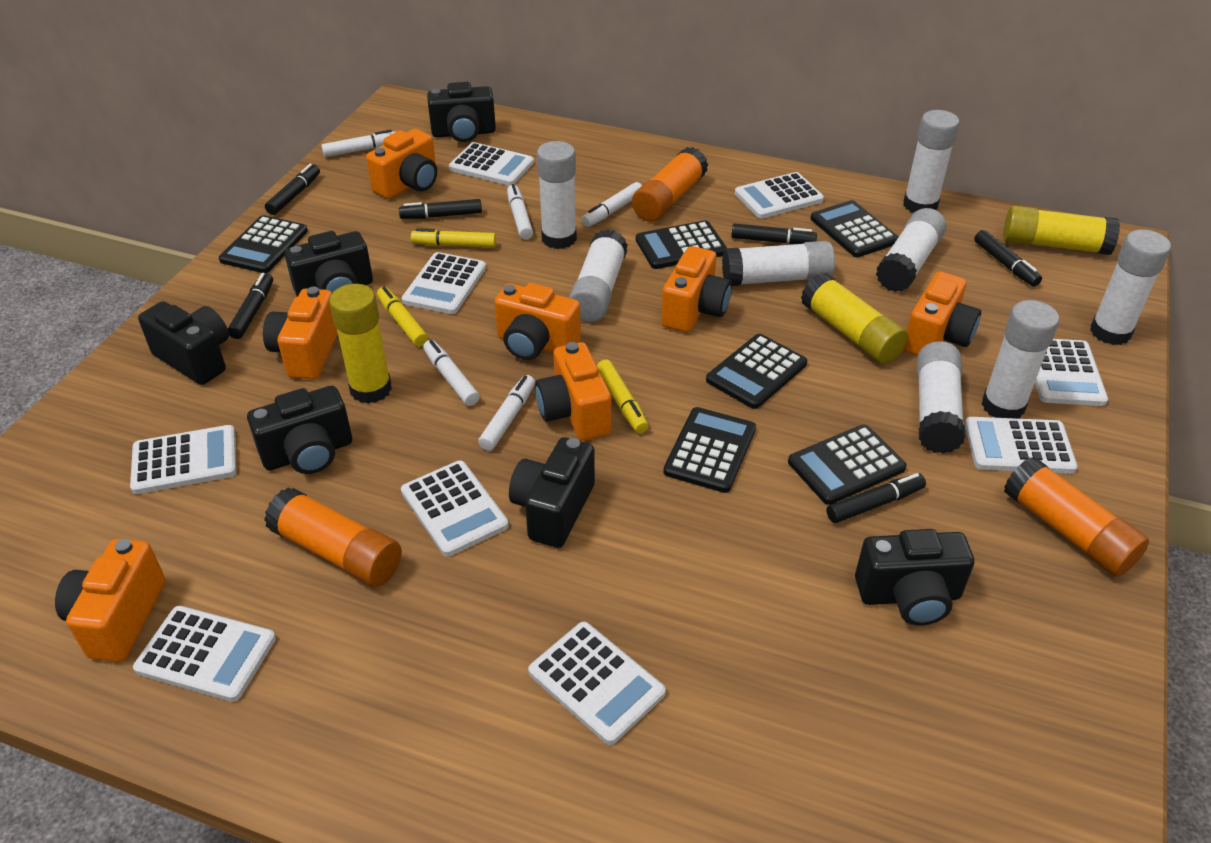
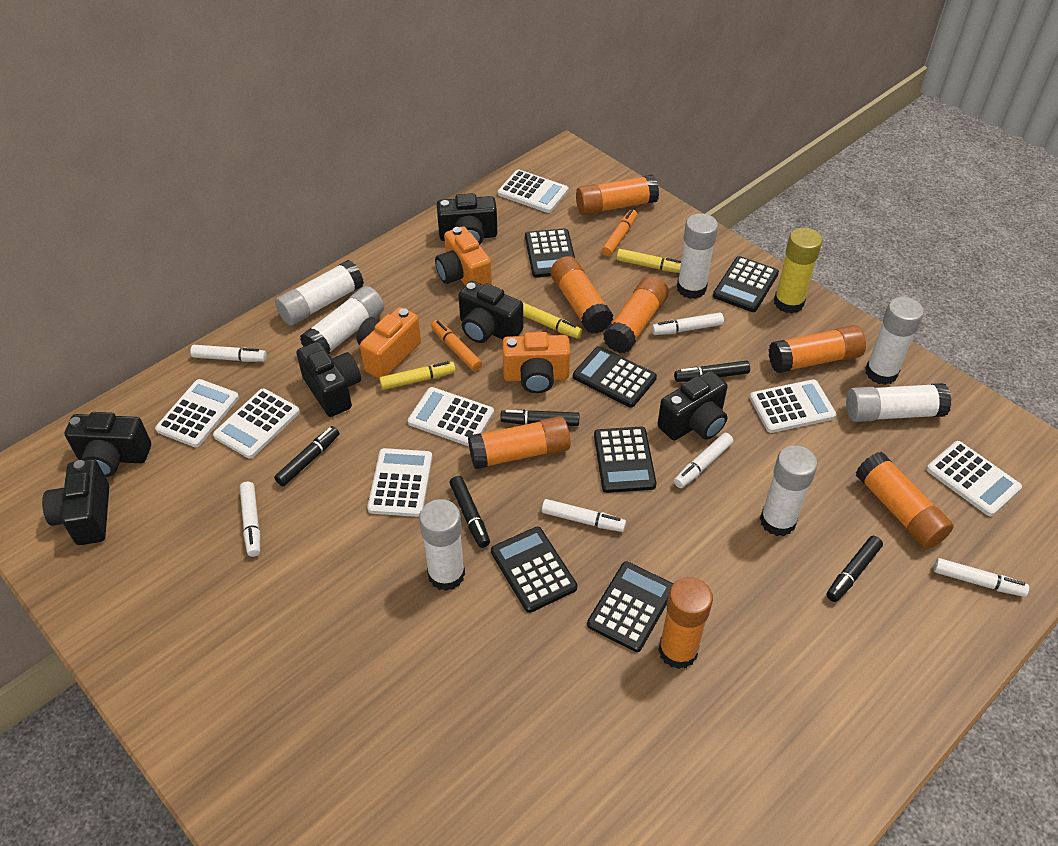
black marker: [228,273,273,339] [265,164,320,215] [399,199,482,219] [731,224,817,244] [826,473,926,523] [974,230,1042,287] = 6 -> [274,426,339,486] [449,476,490,548] [500,410,580,426] [674,361,750,382] [826,536,883,602] = 5
orange camera: [55,539,166,662] [263,287,338,379] [366,129,437,199] [494,283,581,360] [535,342,611,441] [661,246,732,332] [904,271,981,356] = 7 -> [357,307,421,378] [435,226,492,286] [502,332,570,393] = 3
orange glue stick: [264,487,402,587] [632,147,708,222] [1004,457,1149,577] = 3 -> [468,416,571,469] [551,256,613,334] [576,174,659,216] [603,276,669,353] [658,577,713,669] [769,325,866,373] [856,452,954,549] = 7
orange marker: none = 0 -> [431,320,482,371] [602,209,637,256] = 2
white calculator: [130,425,237,494] [133,606,276,702] [401,460,509,557] [402,252,486,314] [449,142,534,186] [528,622,666,745] [735,172,824,219] [965,417,1078,474] [1035,339,1108,406] = 9 -> [155,379,239,447] [213,389,300,459] [367,448,432,517] [408,387,494,446] [498,170,569,213] [750,379,836,433] [926,441,1022,516] = 7
white glue stick: [537,141,577,249] [569,229,628,323] [722,241,835,286] [876,208,946,292] [903,110,960,213] [917,341,966,454] [982,300,1060,419] [1090,230,1171,345] = 8 -> [275,260,364,326] [300,286,384,354] [419,499,465,591] [677,213,718,299] [760,445,818,536] [846,383,951,422] [865,297,924,385] = 7
white marker: [321,130,395,157] [423,340,480,406] [478,375,535,451] [507,184,533,239] [582,182,642,227] = 5 -> [190,345,267,362] [240,482,260,557] [542,499,626,532] [652,313,724,335] [674,433,733,488] [934,558,1029,597] = 6
yellow glue stick: [329,284,392,404] [801,273,908,364] [1003,205,1120,255] = 3 -> [774,228,822,313] = 1

